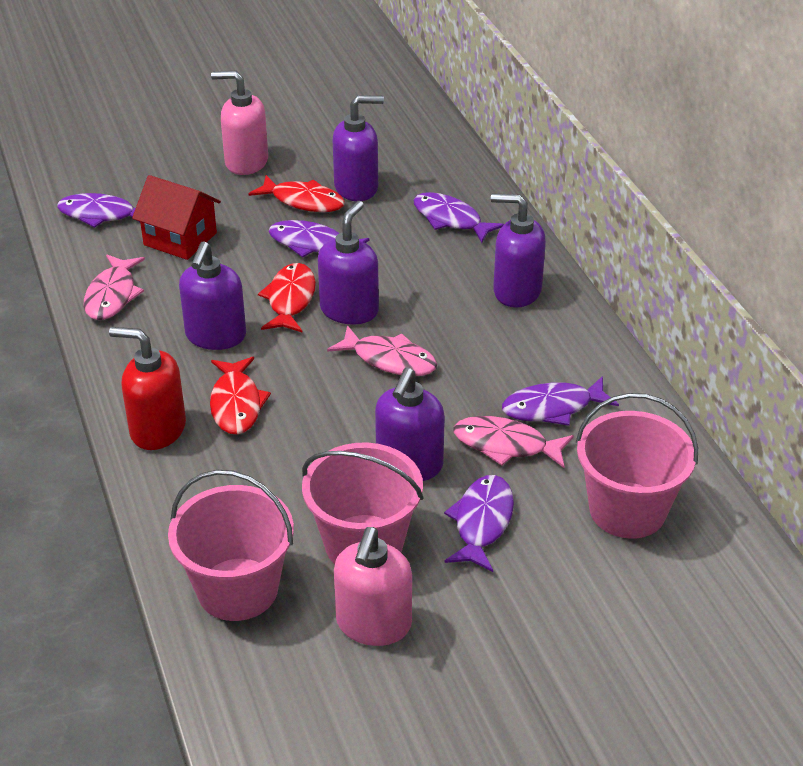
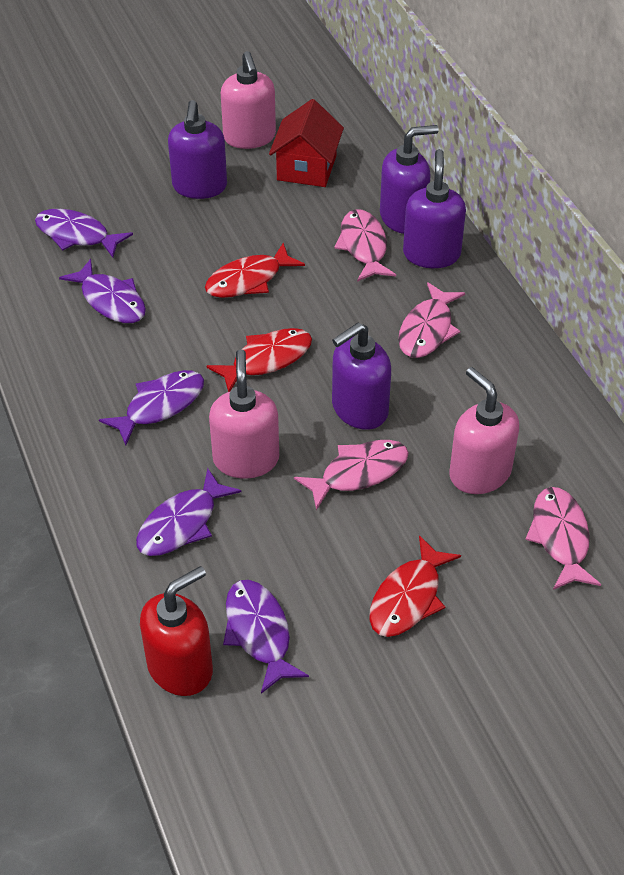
pink bucket: [168,470,294,621] [302,443,424,564] [576,393,698,539] = 3 -> none = 0
pink fish: [84,255,145,320] [327,325,437,376] [453,416,574,468] = 3 -> [294,440,409,510] [334,209,396,282] [398,282,465,358] [525,487,601,590] = 4
pink soap dispenser: [211,71,268,175] [334,527,412,646] = 2 -> [209,349,279,479] [221,51,276,149] [449,367,519,494] = 3
purple soap dispenser: [179,242,246,350] [318,201,379,325] [333,95,384,201] [375,368,445,481] [491,194,546,308] = 5 -> [168,100,227,199] [332,322,391,430] [380,125,439,234] [403,149,466,268] = 4

